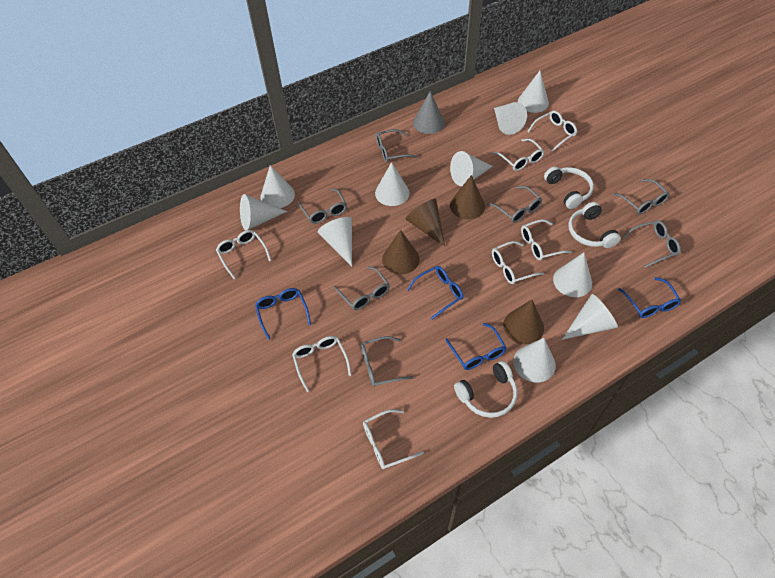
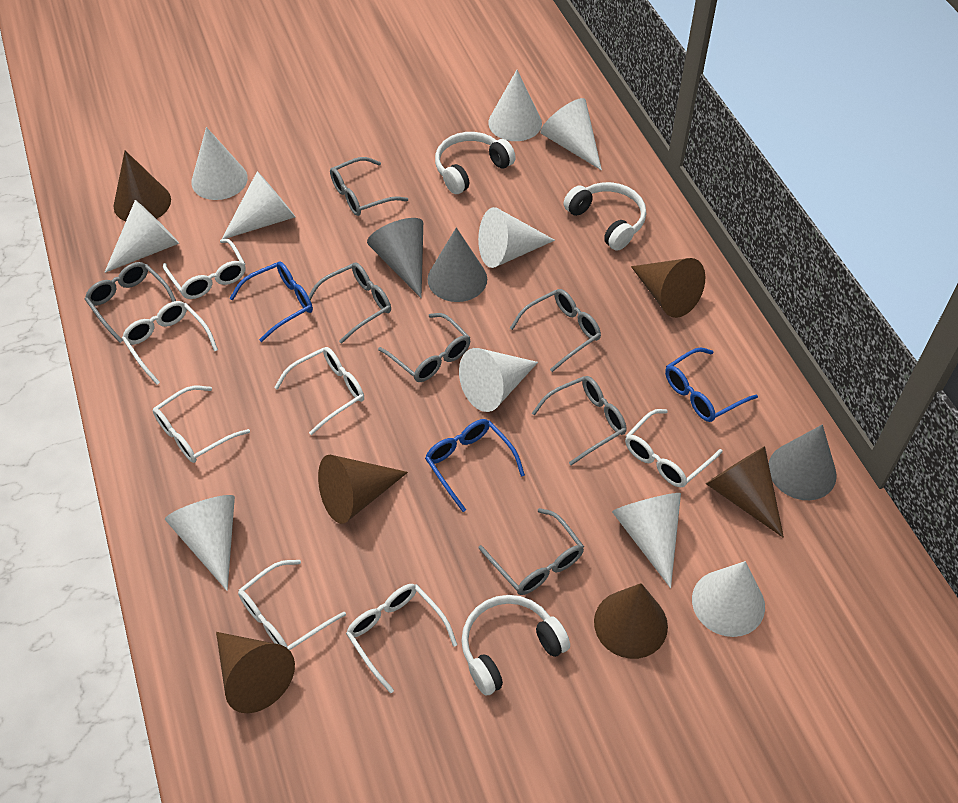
blue glasses: [255,288,311,340] [407,266,463,320] [445,323,506,370] [618,277,681,318] = 4 -> [229,261,313,342] [425,419,525,512] [665,348,758,422] = 3
brown cone: [382,230,420,274] [405,199,445,246] [450,175,485,219] [503,300,544,344] = 4 -> [114,150,171,222] [216,632,295,713] [318,455,408,524] [594,583,668,659] [631,258,705,318] [706,446,784,538] = 6
grey cone: [413,91,445,134] = 1 -> [367,218,423,298] [427,228,487,302] [769,424,837,500] = 3

